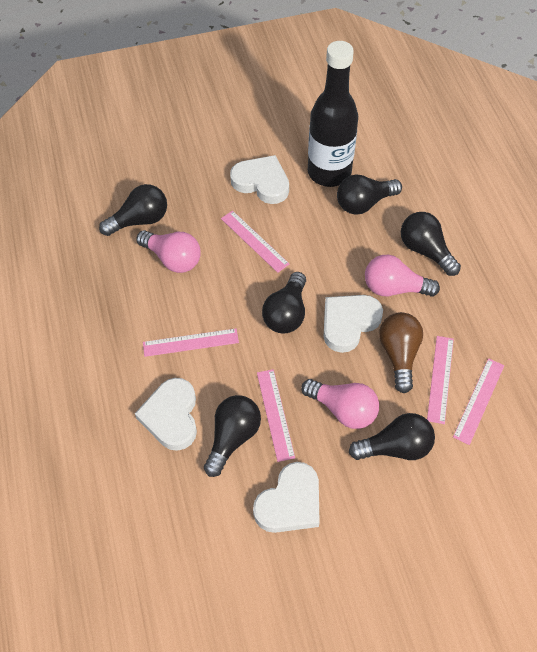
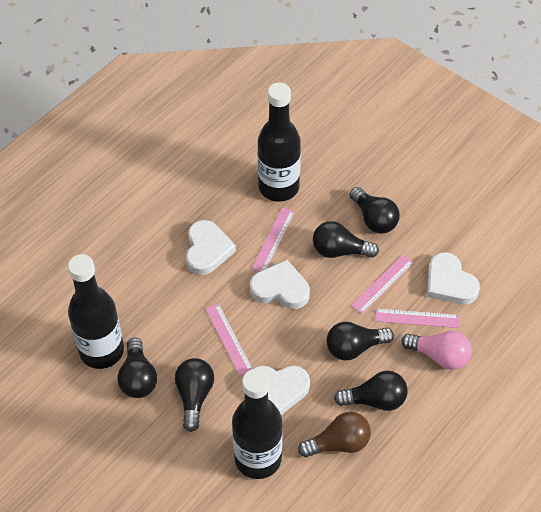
black bottle: [308,41,358,187] = 1 -> [68,254,124,369] [232,369,283,479] [257,83,301,202] = 3
pink light bulb: [136,230,201,273] [301,379,379,429] [365,255,440,297] = 3 -> [401,331,472,370] = 1
pink ruler: [143,328,239,357] [221,210,289,273] [257,369,295,462] [427,336,454,424] [453,358,504,445] = 5 -> [205,304,253,376] [252,207,295,271] [351,255,414,314] [375,309,459,328] = 4

